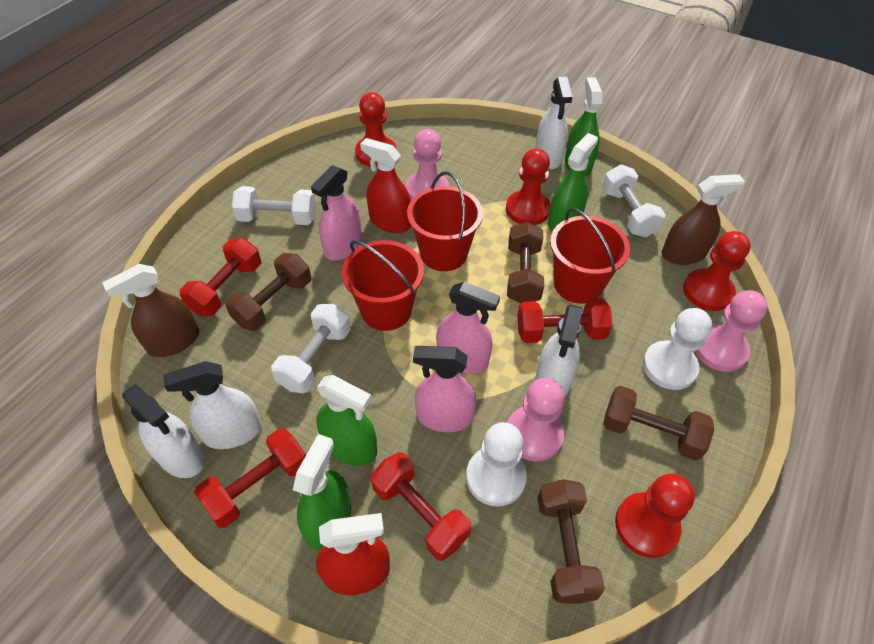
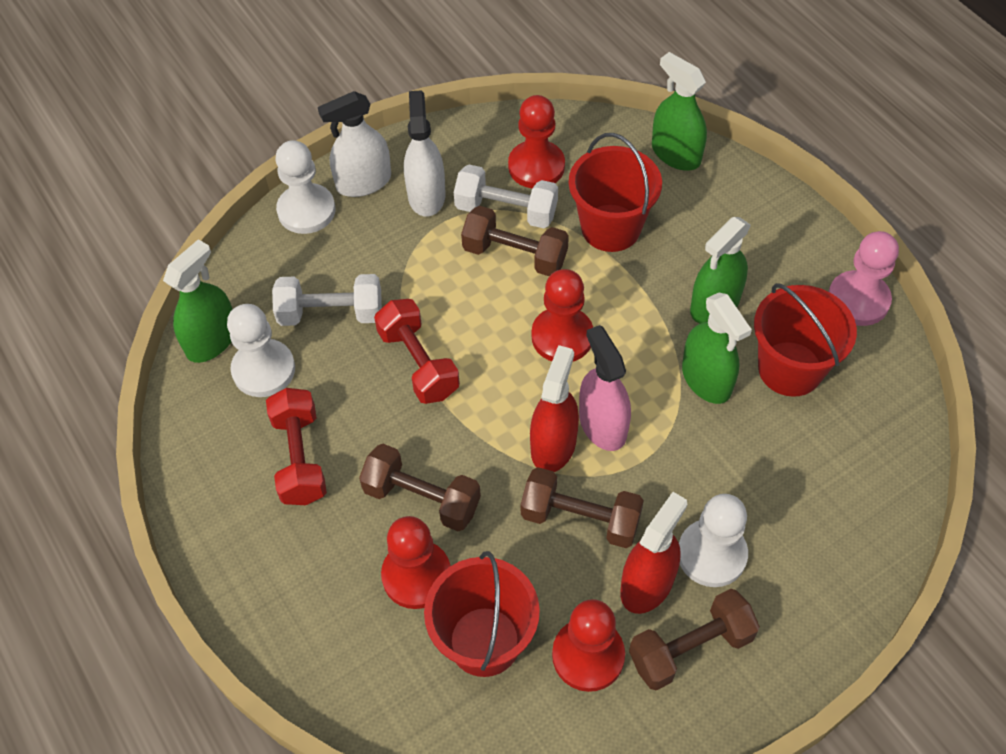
brown spray bottle: [102,264,199,357] [662,174,745,265] = 2 -> none = 0
pink pawn: [406,129,449,200] [507,378,564,461] [695,290,768,372] = 3 -> [828,231,899,326] = 1
pink spray bottle: [311,165,362,261] [413,346,477,432] [436,282,500,374] = 3 -> [579,325,631,451] = 1
red dumbbell: [179,238,261,316] [194,428,306,528] [371,452,471,561] [517,298,613,343] = 4 -> [266,388,327,505] [374,299,460,404] = 2
white dumbbell: [232,186,316,225] [271,304,351,393] [602,165,666,237] = 3 -> [272,274,382,326] [454,164,558,228] = 2
white pawn: [466,422,527,507] [643,308,712,390] = 2 -> [227,304,295,397] [275,140,335,234] [679,494,748,587] = 3
white spray bottle: [122,384,205,478] [163,361,262,449] [535,77,572,169] [535,304,583,397] = 4 -> [318,91,391,197] [404,90,446,217] = 2

